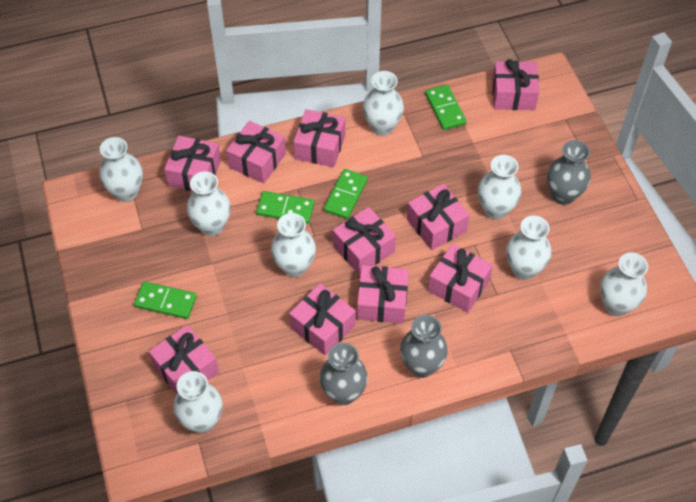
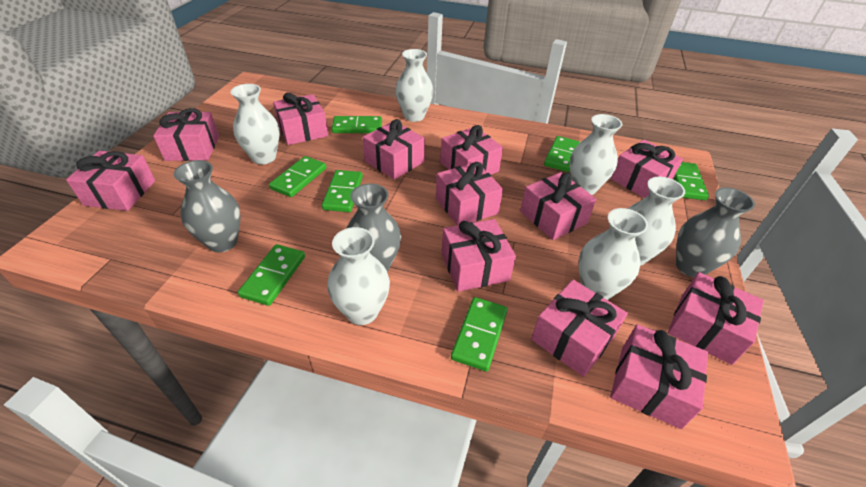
green domino: [134,281,197,319] [256,191,315,224] [324,169,368,219] [425,85,467,130] = 4 -> [238,244,305,306] [269,156,326,197] [322,170,363,212] [332,116,382,133] [451,297,508,372] [544,136,580,172] [673,162,709,200] = 7
pink gift: [149,325,219,394] [164,136,221,192] [226,121,286,184] [289,283,356,356] [293,109,345,167] [333,207,396,275] [357,265,409,324] [407,184,469,250] [428,244,493,313] [492,59,539,110] = 10 -> [66,151,155,211] [153,108,219,161] [273,93,328,145] [363,119,425,180] [436,162,503,225] [440,125,503,175] [441,219,516,292] [520,172,596,240] [531,280,628,377] [610,324,708,429] [611,140,683,198] [668,272,764,365] = 12
white vase: [99,137,143,202] [173,371,223,433] [187,171,231,236] [271,213,316,277] [363,71,404,136] [478,155,521,219] [506,216,551,280] [600,252,648,316] = 8 -> [230,84,280,165] [327,227,390,325] [395,49,433,122] [570,114,622,195] [579,208,648,300] [628,177,685,266] = 6

